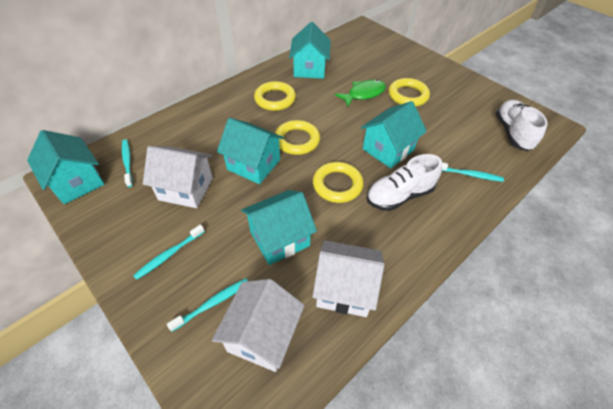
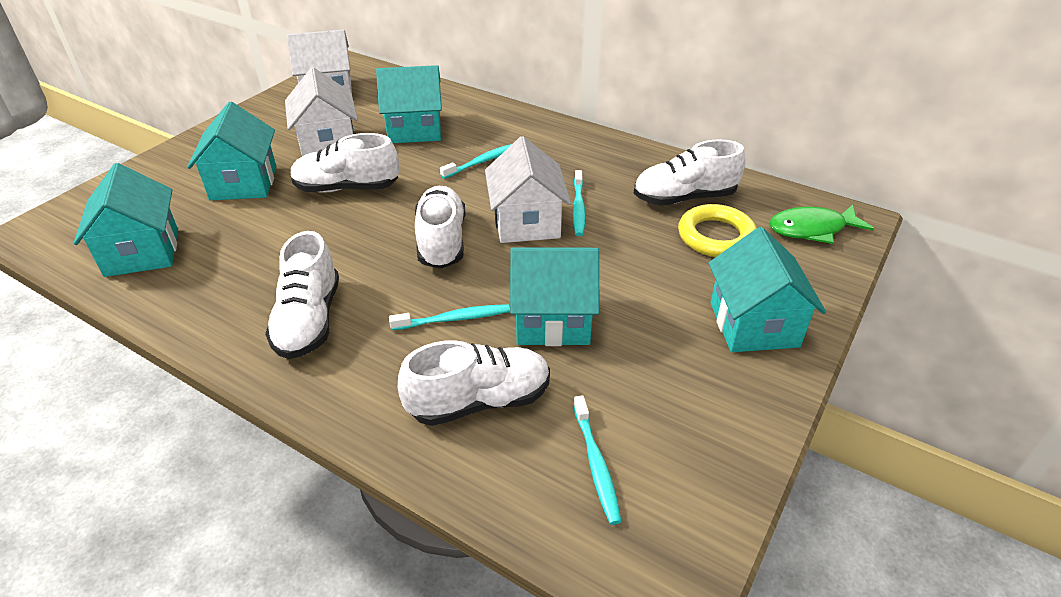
white shoe: [367,154,442,211] [496,100,548,151] = 2 -> [265,231,339,359] [290,133,399,193] [398,340,550,426] [415,186,465,269] [634,139,746,205] = 5
yellow ring: [254,81,296,111] [275,120,320,155] [313,162,364,203] [389,78,430,107] = 4 -> [678,204,757,257] = 1

